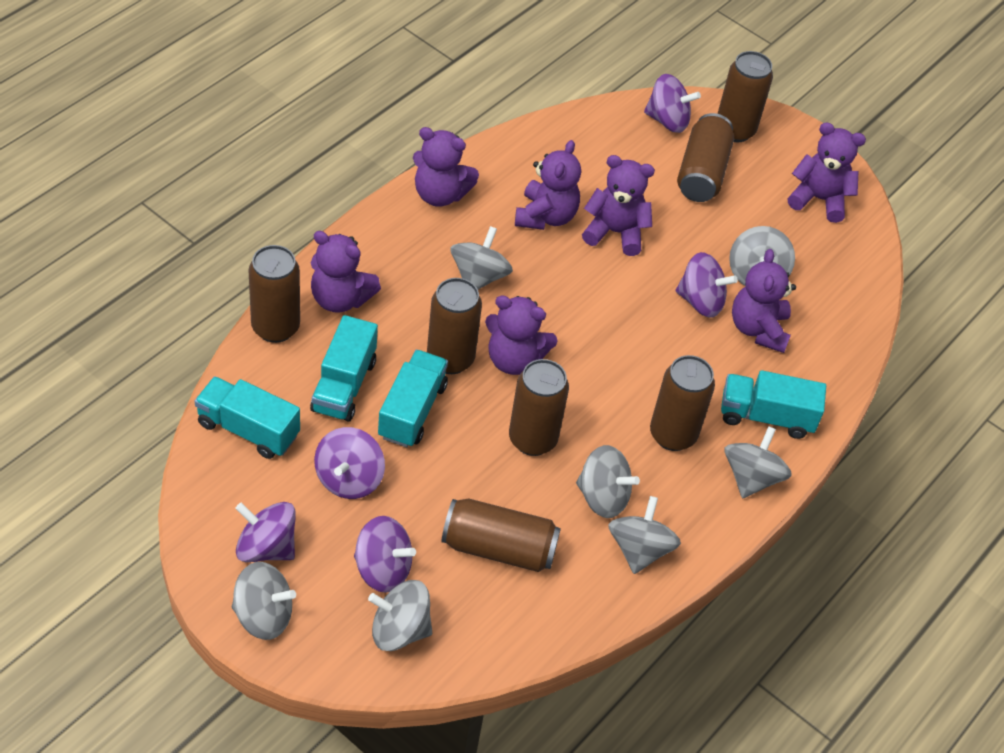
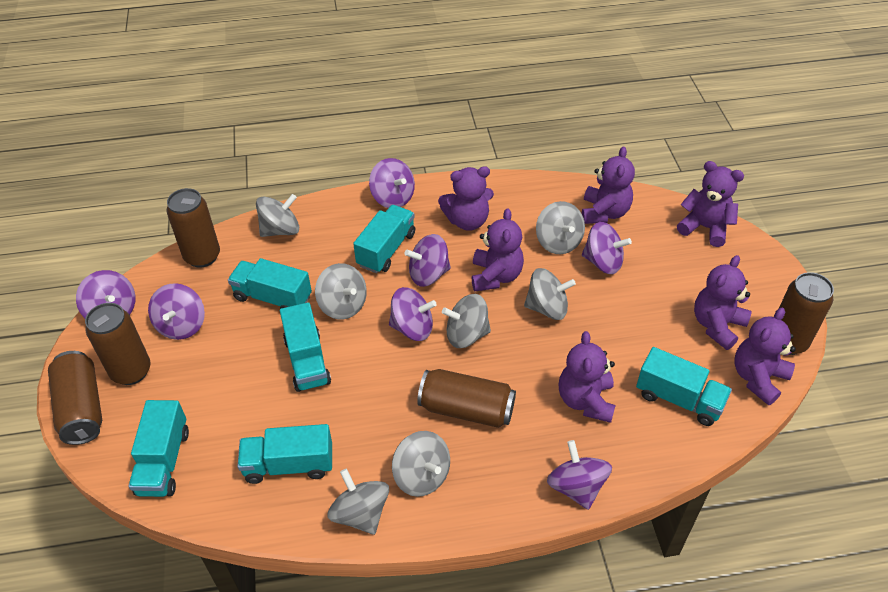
brown can: [248,245,300,343] [427,278,482,374] [442,498,561,572] [509,359,569,456] [650,355,715,451] [677,113,734,202] [717,51,773,142] = 7 -> [48,351,102,445] [85,303,150,385] [167,188,220,268] [417,369,516,428] [779,272,834,355] = 5
purple spinning top: [235,502,296,562] [314,427,385,499] [354,516,416,593] [644,74,701,133] [675,252,738,317] = 5 -> [76,270,135,318] [148,283,205,340] [369,158,415,208] [389,287,437,341] [404,234,451,287] [547,440,612,510] [582,222,632,274] = 7
turquoise truck: [195,376,300,459] [310,315,378,422] [378,350,448,447] [721,370,826,439] = 4 -> [129,400,189,497] [228,258,312,309] [237,424,332,484] [280,302,331,392] [353,205,415,273] [636,347,732,426] = 6

